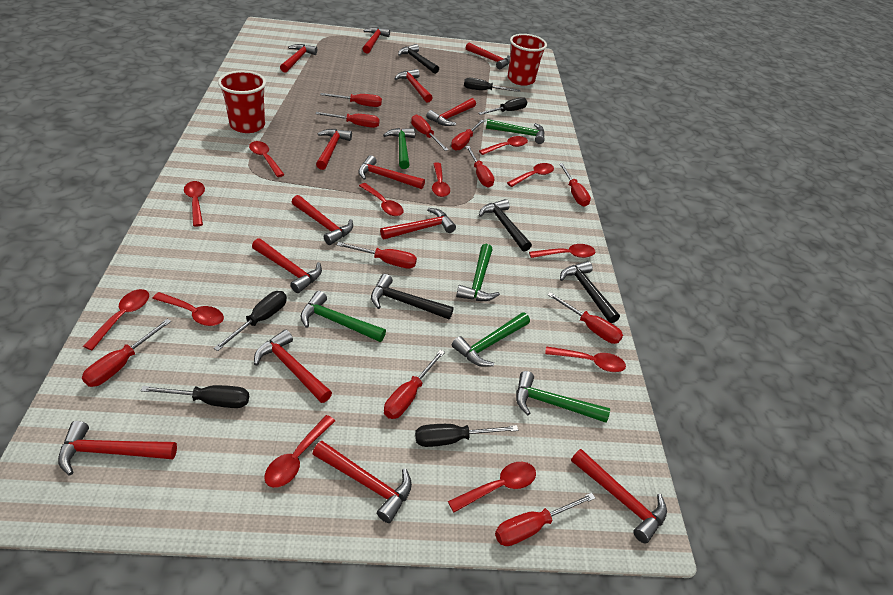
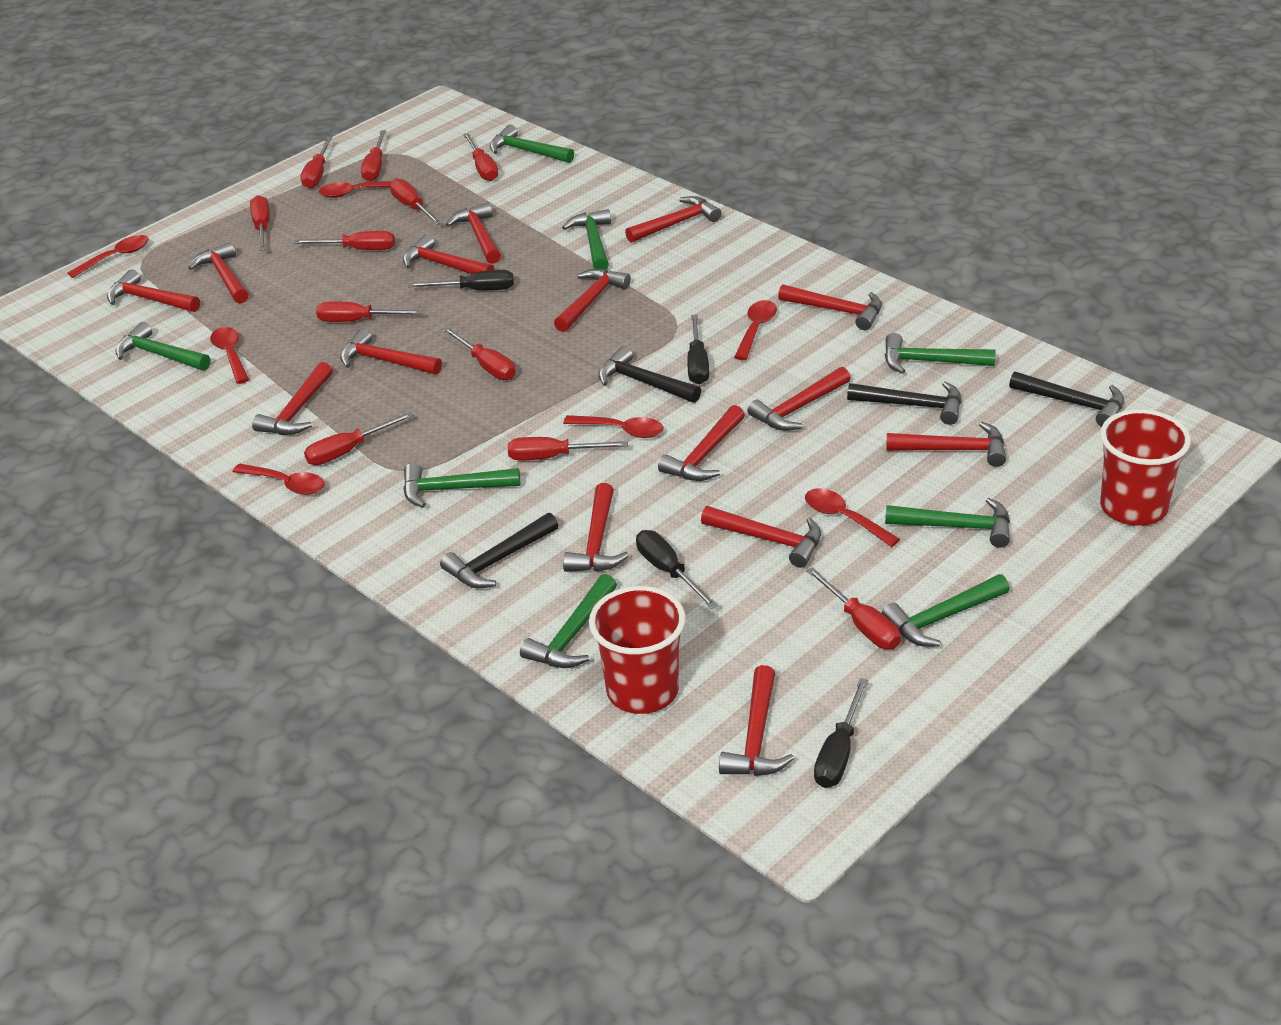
black screwdriver: [141,385,249,408] [213,291,287,351] [415,424,518,447] [464,78,520,92] [478,97,527,115] = 5 -> [408,270,514,290] [636,530,718,609] [687,314,709,384] [814,678,868,788] = 4
green hammer: [300,291,386,342] [383,128,415,169] [452,312,530,367] [456,244,500,301] [486,119,545,144] [516,371,610,423] = 6 -> [116,322,211,371] [403,463,520,508] [490,125,574,163] [520,574,617,668] [562,209,611,269] [882,574,1010,647] [885,333,996,374] [885,498,1010,548] = 8
red hammer: [58,421,177,475] [252,238,322,293] [254,329,332,403] [280,44,317,73] [292,195,353,245] [313,441,412,523] [316,129,352,170] [358,155,425,189] [363,27,390,54] [380,208,456,239] [395,69,433,102] [426,98,476,126] [466,43,510,69] [571,449,667,544] = 14 -> [107,269,200,312] [188,242,249,303] [252,362,333,435] [340,329,442,375] [403,234,494,274] [446,203,501,264] [554,269,631,332] [563,483,629,572] [625,196,722,243] [658,405,745,481] [701,506,821,568] [719,665,794,776] [747,367,851,431] [778,284,882,330] [886,422,1006,467] = 15
red spoon: [83,289,149,350] [152,292,224,326] [184,181,205,226] [249,141,285,177] [264,415,335,488] [359,183,404,216] [432,162,450,197] [448,462,536,512] [479,136,528,155] [507,163,554,187] [529,244,595,258] [545,346,626,372] = 12 -> [68,235,149,278] [210,327,249,384] [233,463,325,495] [319,181,392,198] [563,415,664,438] [734,300,777,360] [805,488,900,547] = 7

